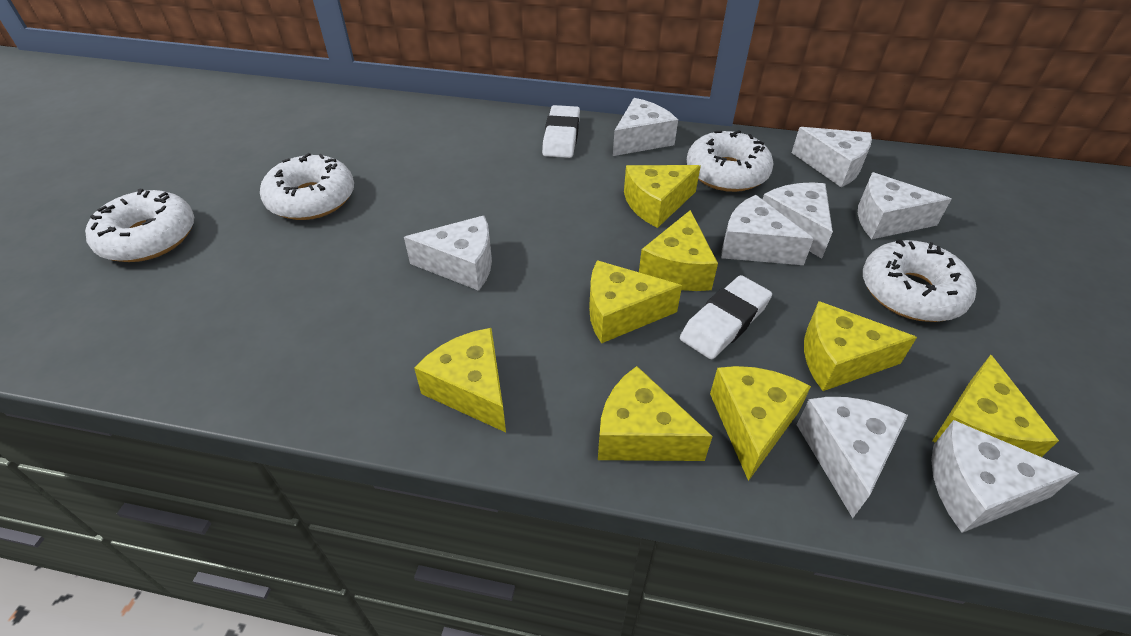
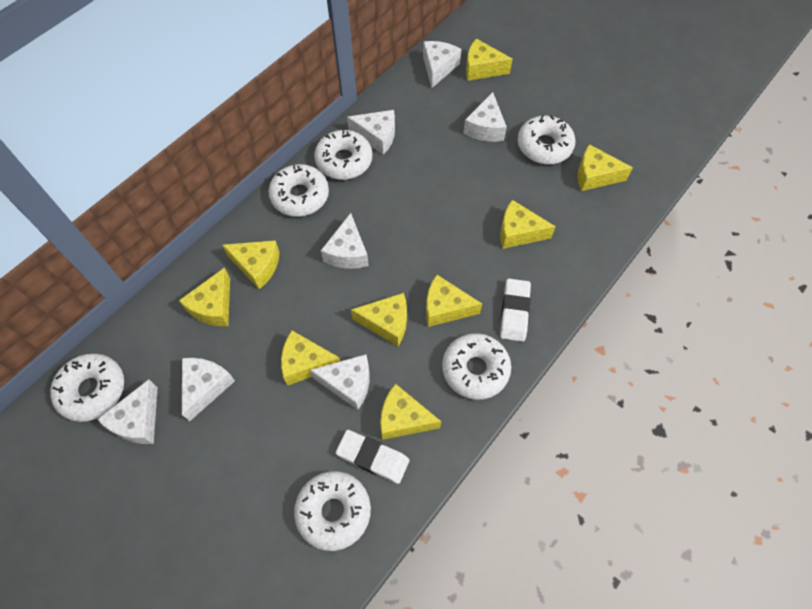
white cheese: [404,216,492,291] [613,98,678,156] [721,195,814,265] [762,183,833,259] [792,127,872,187] [797,397,908,518] [858,172,951,239] [931,420,1079,533] = 8 -> [97,379,158,444] [182,358,235,421] [310,354,370,410] [321,213,369,269] [347,110,395,155] [423,41,461,88] [463,92,507,142] = 7
white donut: [85,189,194,262] [260,153,354,220] [687,130,773,192] [863,239,976,322] = 4 -> [50,354,124,422] [269,164,329,217] [294,471,371,551] [314,130,372,180] [442,333,511,400] [517,115,575,164] = 6
yellow cheese: [414,328,506,432] [589,260,682,344] [598,366,713,461] [624,165,701,228] [639,210,718,291] [710,366,811,481] [804,301,917,391] [932,355,1059,457] = 8 -> [179,267,230,326] [222,240,280,289] [281,331,340,386] [351,293,407,346] [380,384,441,440] [426,275,482,327] [466,38,513,81] [500,200,556,249] [578,144,633,191] = 9

